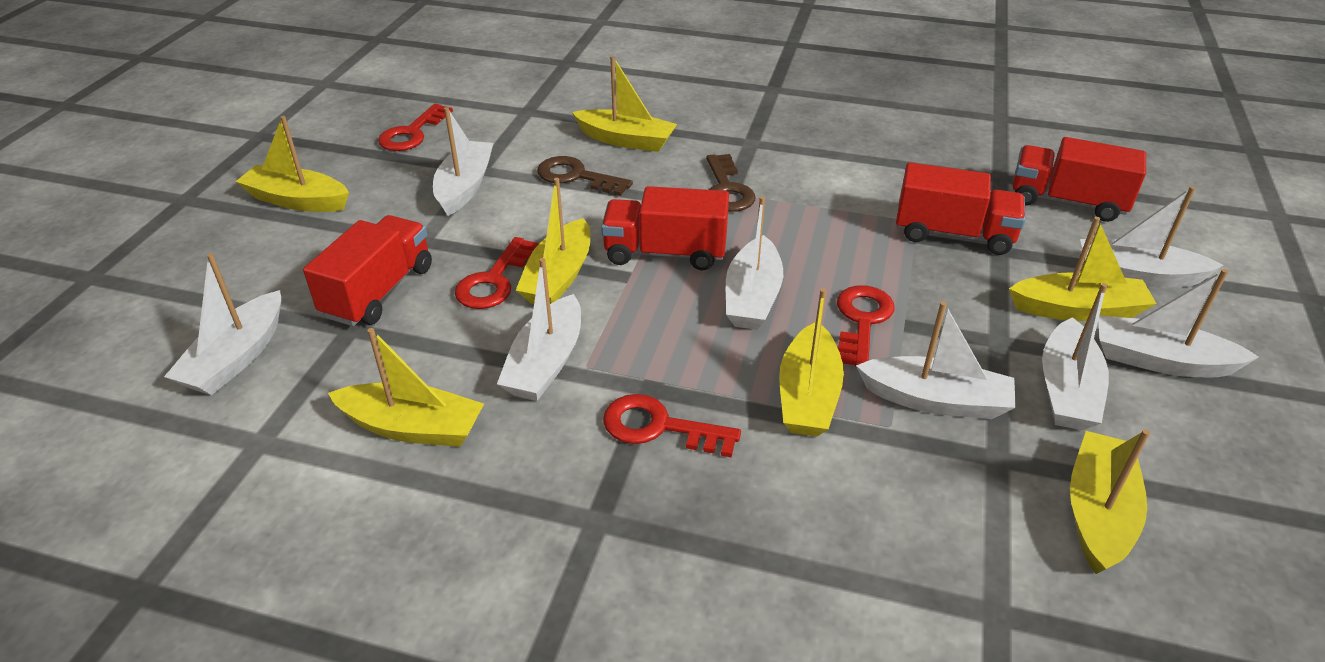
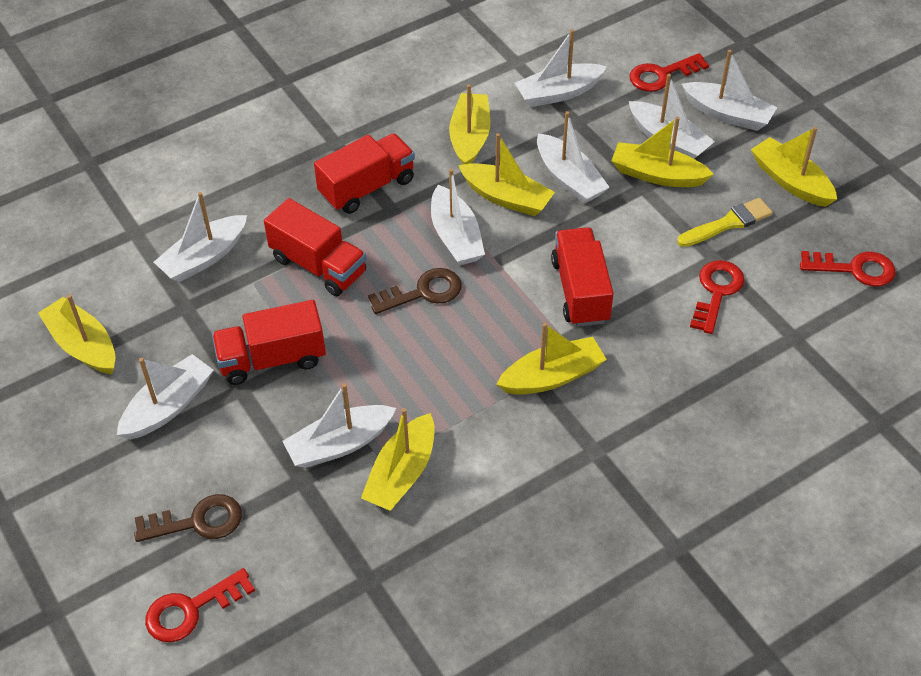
yellow brush: none = 0 -> [677,198,773,247] = 1

